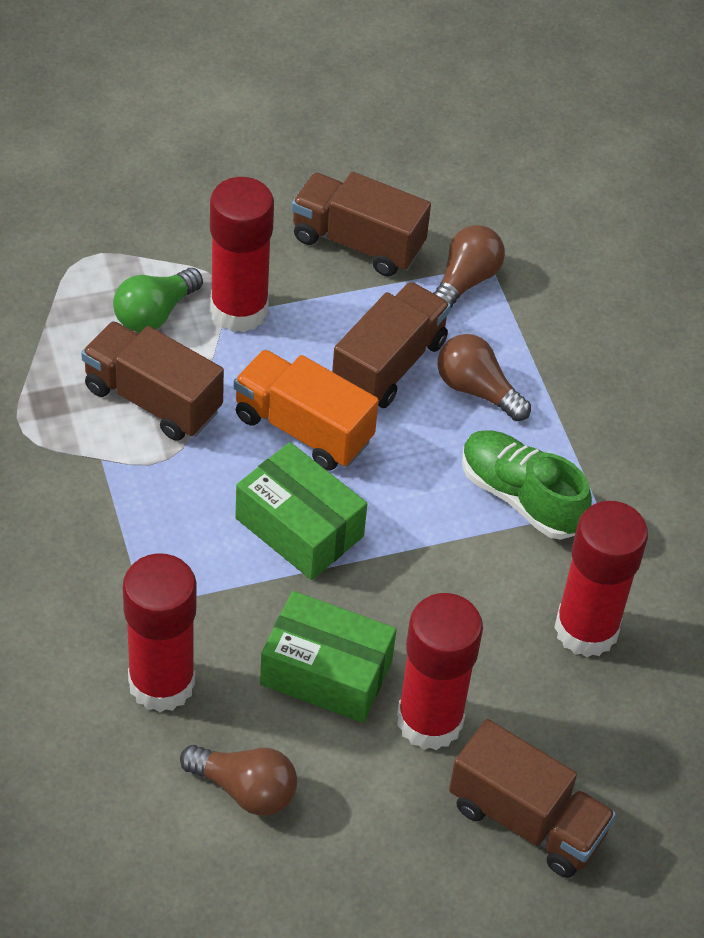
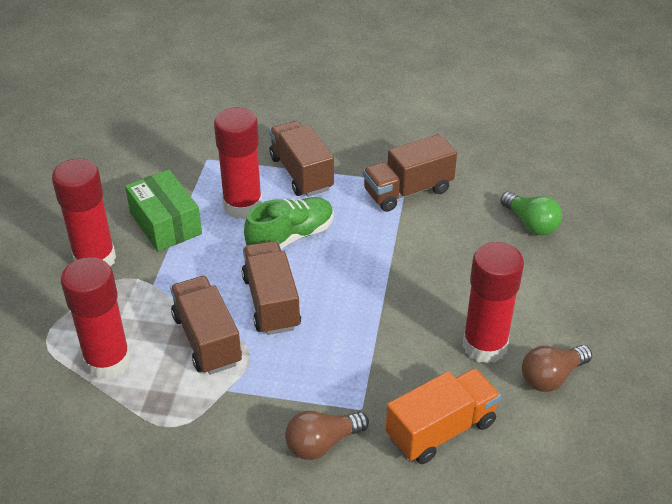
brown light bulb: [180,745,297,816] [434,225,505,309] [438,334,531,421] = 3 -> [285,411,369,460] [522,345,592,392] = 2
green box: [235,442,367,580] [260,591,397,723] = 2 -> [125,170,202,252] = 1

